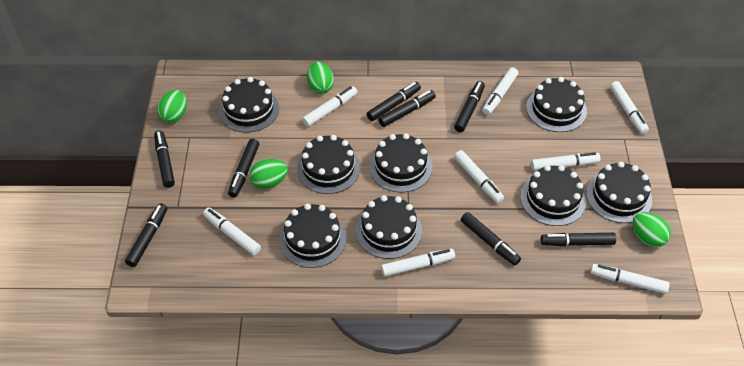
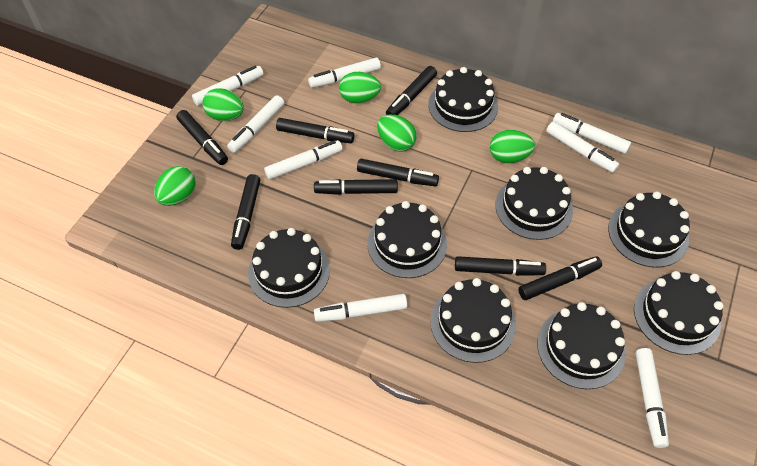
green egg: [157,90,187,123] [250,159,288,189] [307,61,334,94] [632,212,671,247] = 4 -> [154,166,196,206] [202,88,244,121] [339,72,381,104] [377,115,417,152] [490,130,535,163] = 5

